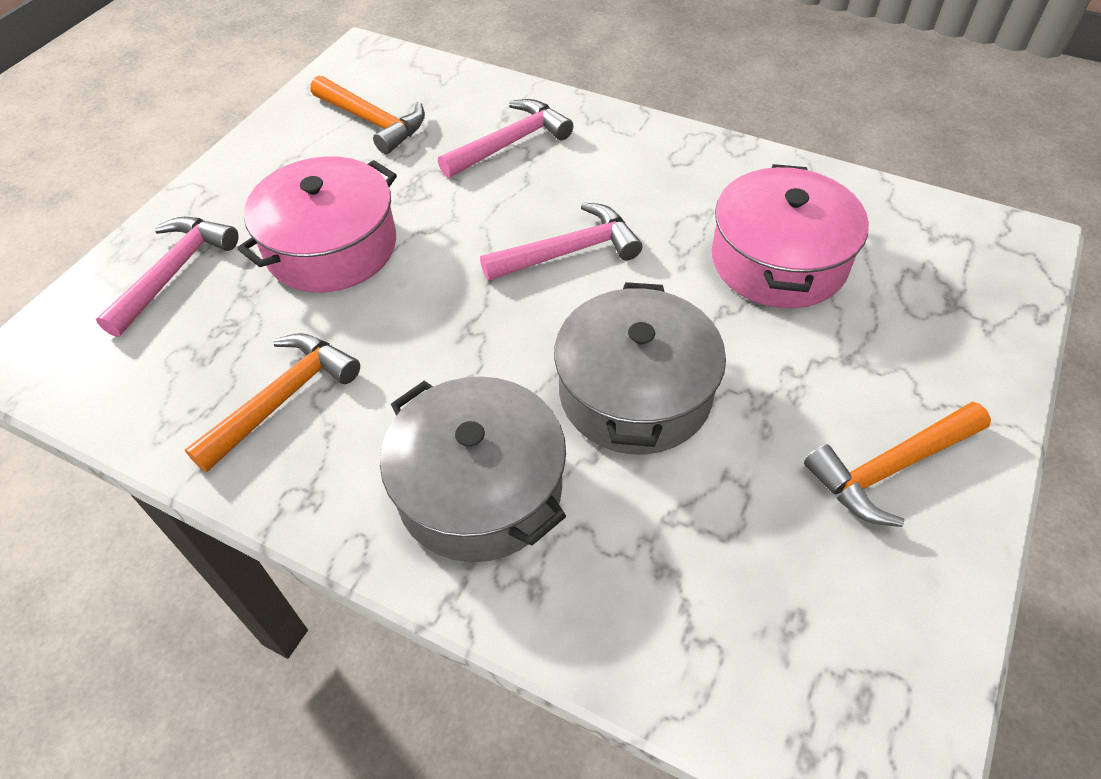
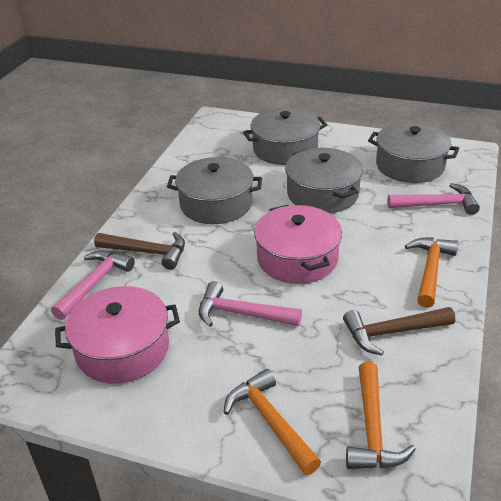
brown hammer: none = 0 -> [94,232,185,270] [343,307,455,356] = 2
grey pot: [380,377,566,562] [554,282,726,454] = 2 -> [167,157,262,224] [243,108,327,165] [285,148,363,213] [368,122,459,183] = 4

